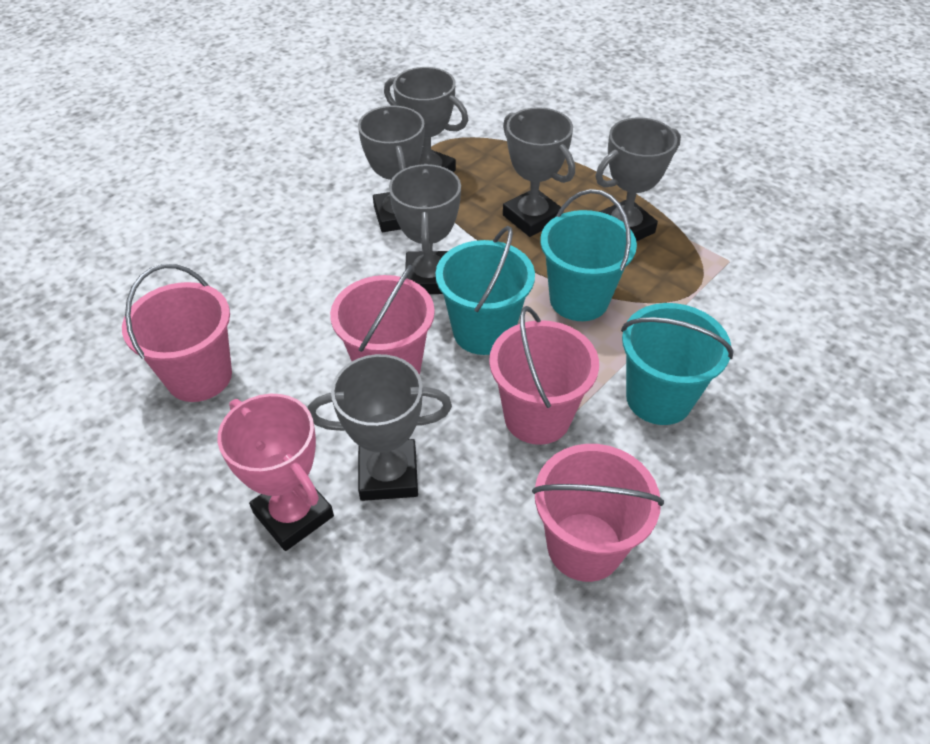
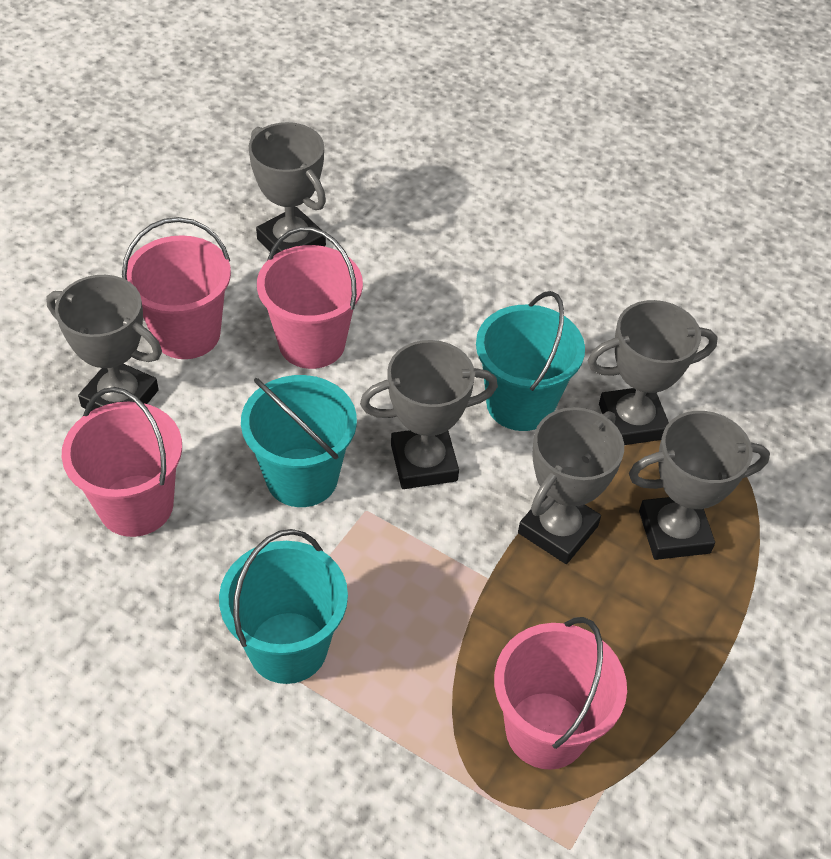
pink trophy: [217,394,334,551] = 1 -> none = 0

